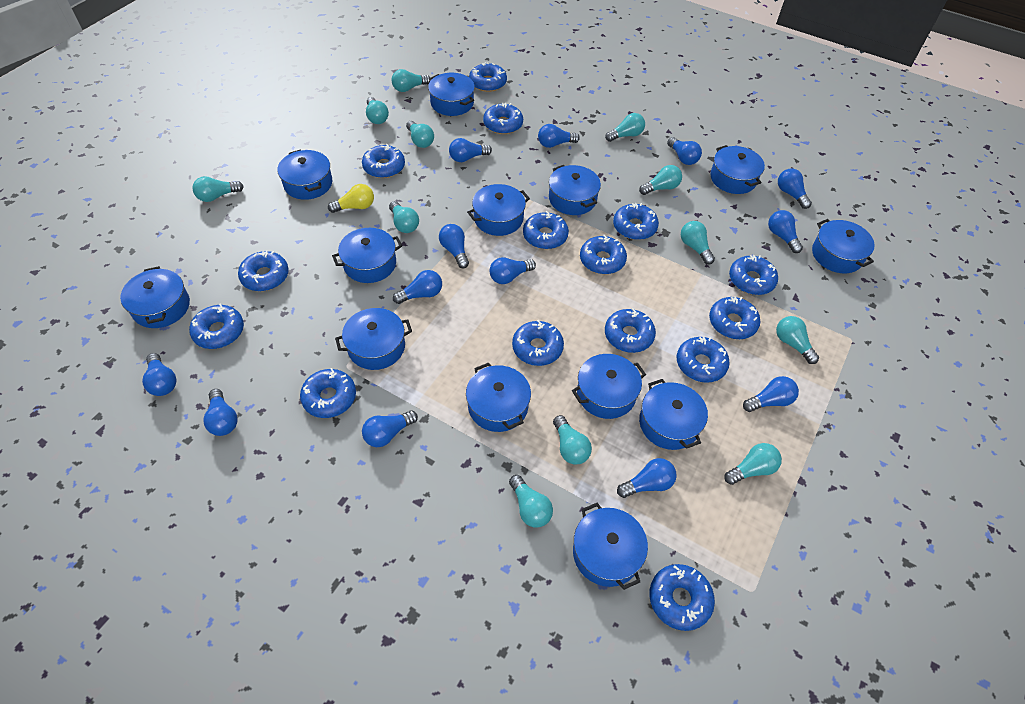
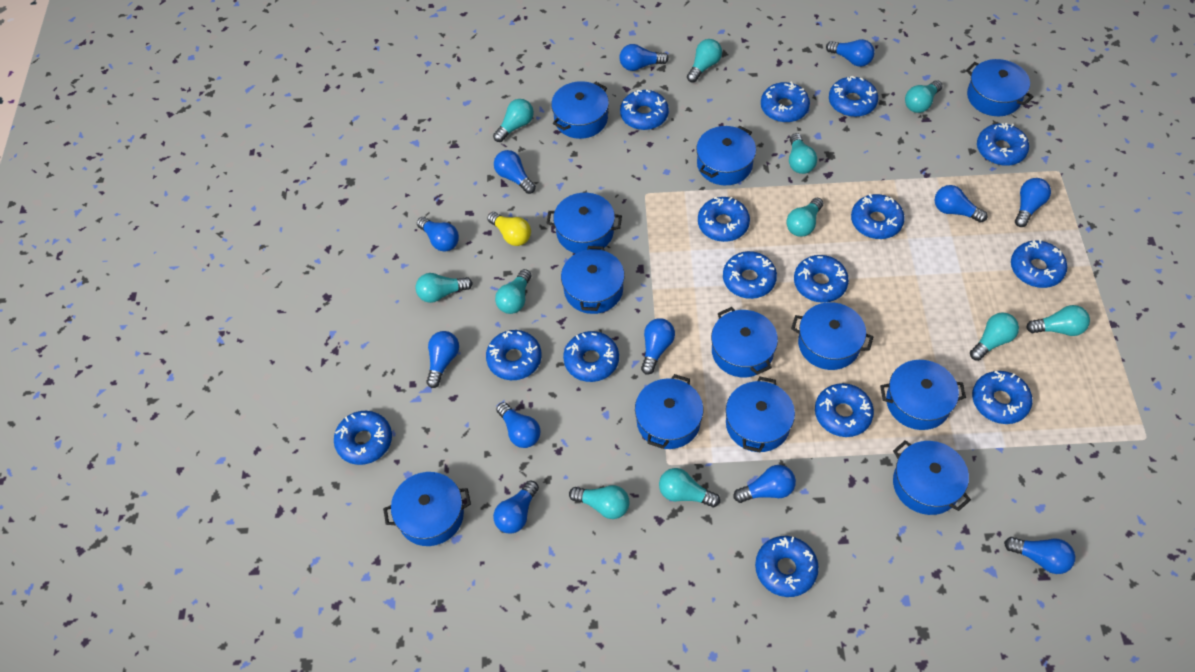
blue light bulb: [142,353,177,396] [203,389,238,436] [362,410,418,447] [393,270,442,304] [439,224,469,268] [449,138,492,162] [489,257,536,284] [538,124,580,148] [617,458,677,498] [667,137,702,165] [743,376,799,412] [768,210,803,253] [778,168,812,209] = 13 -> [417,217,459,251] [426,331,459,388] [493,480,539,534] [494,150,536,194] [496,402,540,448] [619,44,669,71] [641,318,675,375] [733,465,796,503] [826,39,874,67] [935,185,988,223] [1004,537,1075,574] [1015,178,1051,227] = 12
blue pot: [120,266,190,328] [277,149,332,200] [332,228,402,283] [335,308,412,370] [428,73,475,116] [466,362,531,432] [467,184,530,236] [549,165,601,215] [572,354,646,419] [573,503,648,590] [639,379,708,450] [711,145,765,194] [812,219,875,273] = 13 -> [383,472,471,546] [546,193,622,254] [551,81,609,139] [561,246,625,314] [635,374,703,449] [696,126,756,185] [711,307,778,377] [726,376,795,452] [791,302,873,370] [880,360,966,430] [893,440,971,515] [966,59,1034,116] = 12
turquoise light bulb: [192,176,244,202] [366,97,389,124] [389,201,419,233] [392,69,430,92] [406,121,434,148] [509,475,553,528] [553,415,592,465] [605,113,645,142] [639,165,682,195] [681,221,715,264] [724,443,782,485] [776,316,819,364] = 12 -> [416,273,473,303] [493,99,534,142] [495,269,531,314] [569,485,629,519] [659,468,720,507] [687,39,722,82] [786,198,823,237] [789,133,817,174] [905,80,942,113] [970,313,1019,361] [1026,305,1090,336] = 11

